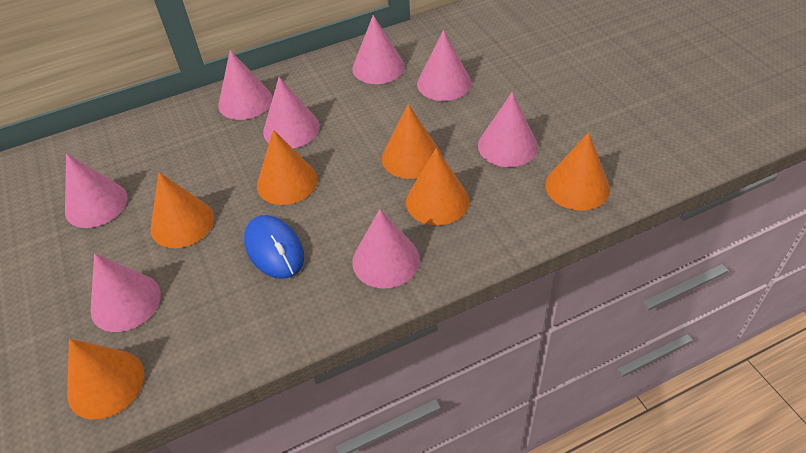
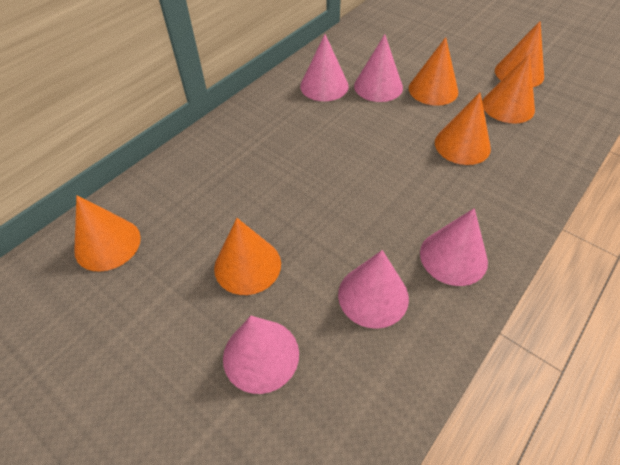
blue mouse: [244,215,304,279] = 1 -> none = 0
pink cone: [65,154,128,228] [91,253,161,332] [218,50,272,120] [263,77,320,148] [352,15,405,84] [352,209,420,289] [417,30,471,101] [478,92,538,167] = 8 -> [223,316,299,394] [300,34,349,101] [338,250,409,329] [354,34,403,102] [420,208,488,286] = 5

